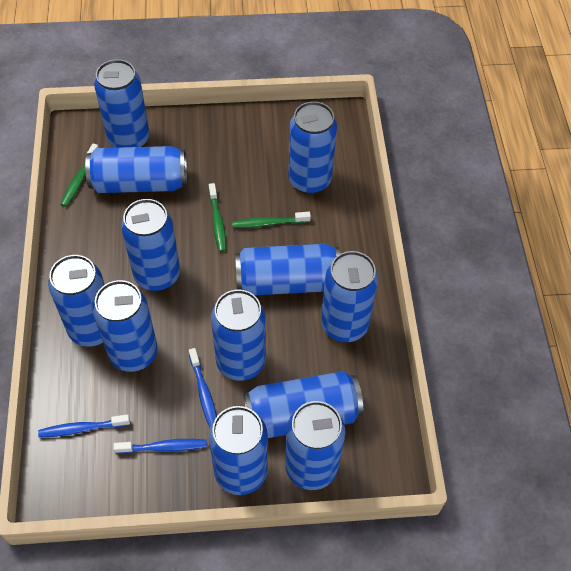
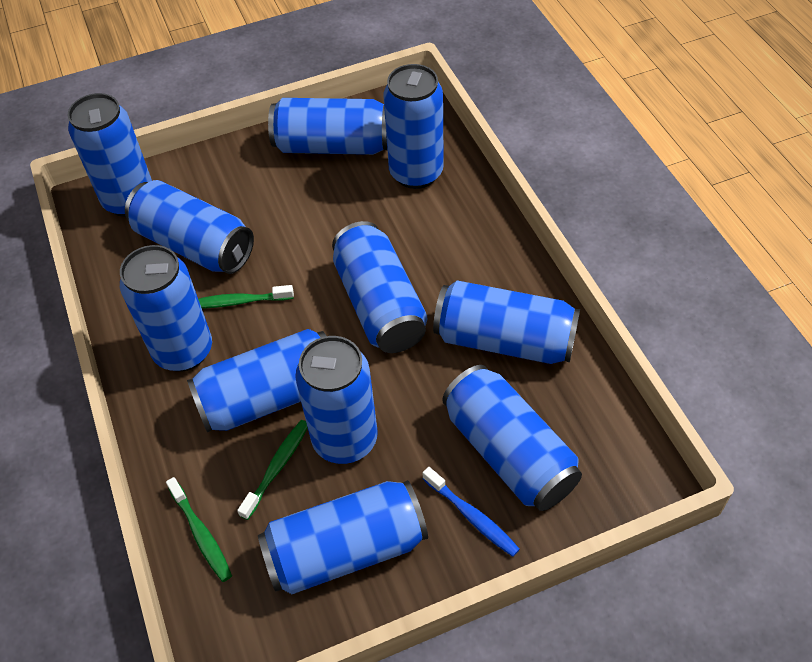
blue can: [48,255,105,347] [85,146,187,193] [93,280,157,372] [94,59,149,148] [121,199,180,291] [209,406,268,495] [211,289,266,381] [235,244,340,295] [244,371,363,438] [285,401,345,490] [288,101,337,194] [321,251,378,342] = 12 -> [68,93,152,217] [120,245,212,372] [125,180,254,274] [187,329,326,433] [258,480,428,594] [268,98,387,155] [295,336,378,464] [332,221,427,353] [383,64,444,189] [433,281,580,364] [443,365,582,511] = 11
blue toothbrush: [38,414,130,438] [113,439,207,454] [189,348,217,427] = 3 -> [423,467,520,557] = 1

